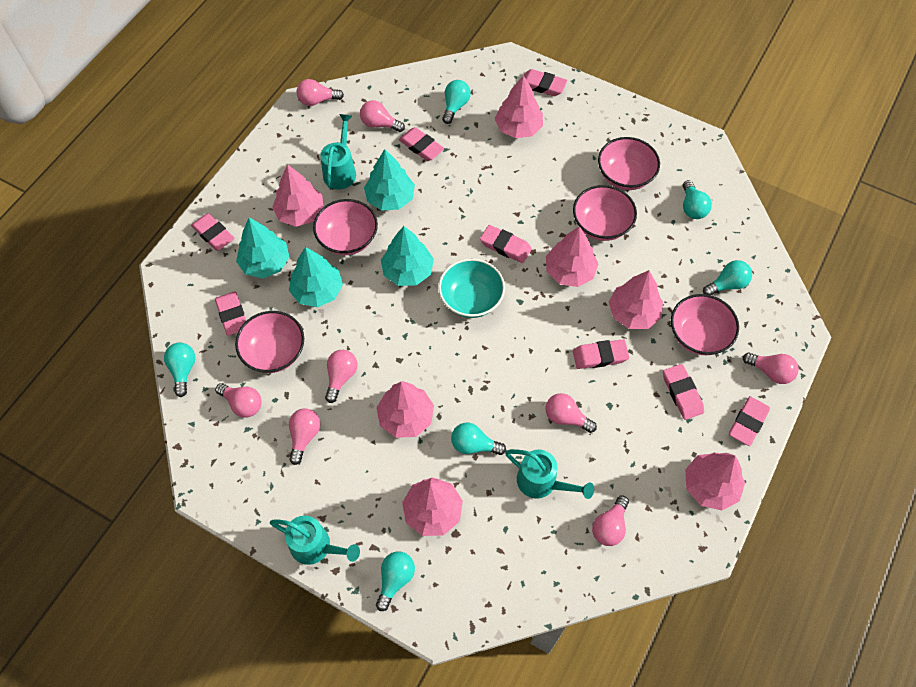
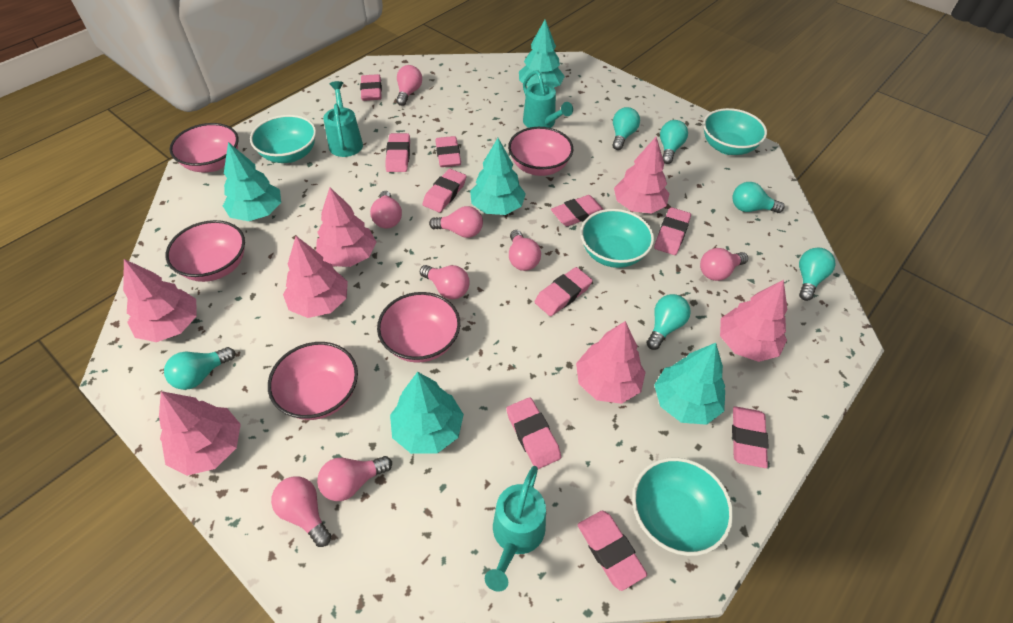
pink eraser: [191,213,234,251] [215,291,246,336] [399,127,444,161] [480,225,532,263] [524,69,567,96] [573,339,629,369] [663,364,704,420] [729,396,770,446] = 8 -> [360,74,382,101] [385,133,410,172] [422,169,466,212] [436,136,461,167] [506,397,561,469] [534,267,592,316] [551,195,604,226] [578,511,647,591] [654,207,691,255] [732,406,769,468] = 10
turquoise bowl: [438,258,505,318] = 1 -> [250,115,316,163] [580,209,654,268] [632,457,733,556] [703,108,767,155] = 4
turquoise tree: [236,217,289,278] [289,247,343,307] [364,149,415,211] [381,226,434,286] = 4 -> [223,142,281,221] [390,372,464,454] [470,138,526,215] [519,20,565,87] [654,343,725,425] = 5

